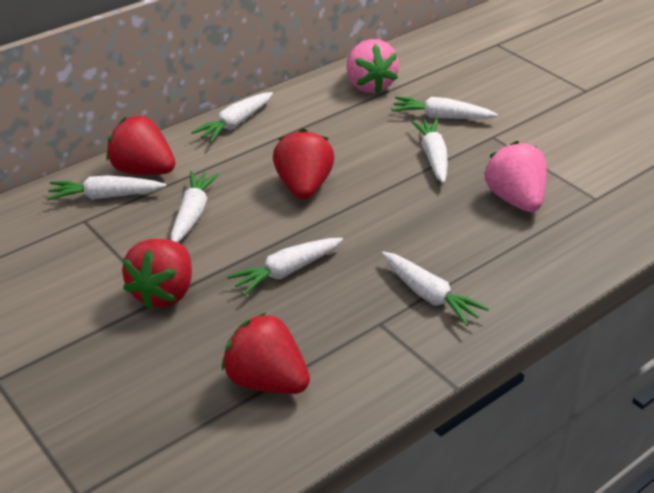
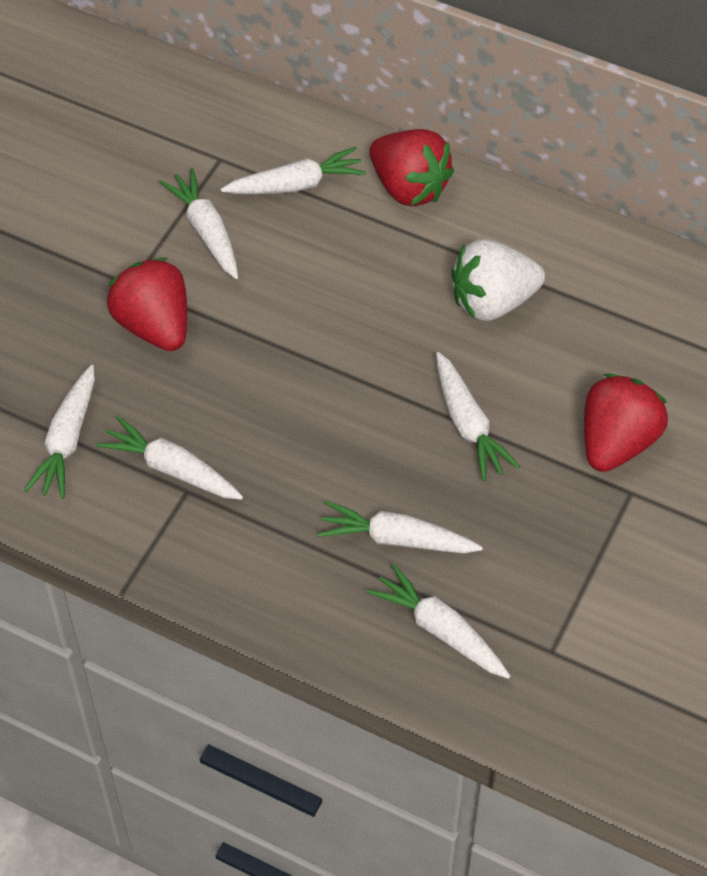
pink strawberry: [346,39,399,93] [484,141,547,212] = 2 -> none = 0
red strawberry: [106,116,176,175] [122,239,192,310] [222,313,310,394] [273,128,334,199] = 4 -> [107,258,187,351] [369,129,454,206] [584,374,668,472] = 3
white strawberry: none = 0 -> [452,239,545,321] = 1

